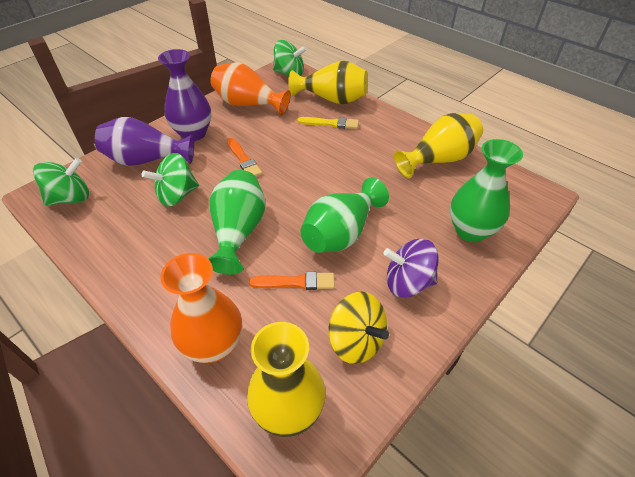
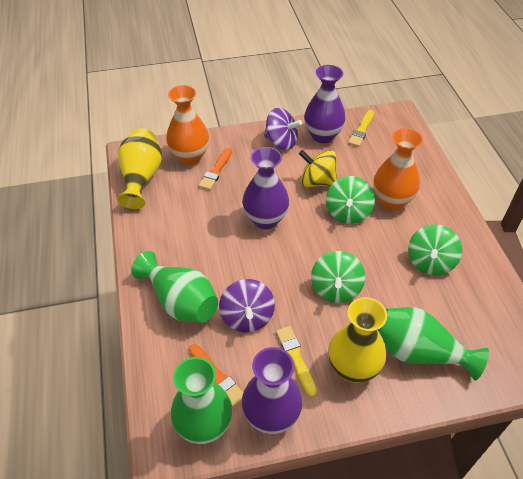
purple spinning top: [383,239,438,298] = 1 -> [219,279,275,332] [264,108,302,150] = 2
purple vase: [95,117,194,166] [158,49,211,141] = 2 -> [242,147,289,229] [242,347,303,434] [304,65,346,143] = 3
yellow brush: [298,117,359,129] = 1 -> [276,326,317,397] [348,110,374,147] = 2
yellow vase: [247,322,325,437] [288,61,368,104] [394,113,483,178] = 3 -> [117,128,162,209] [328,297,387,383] = 2

